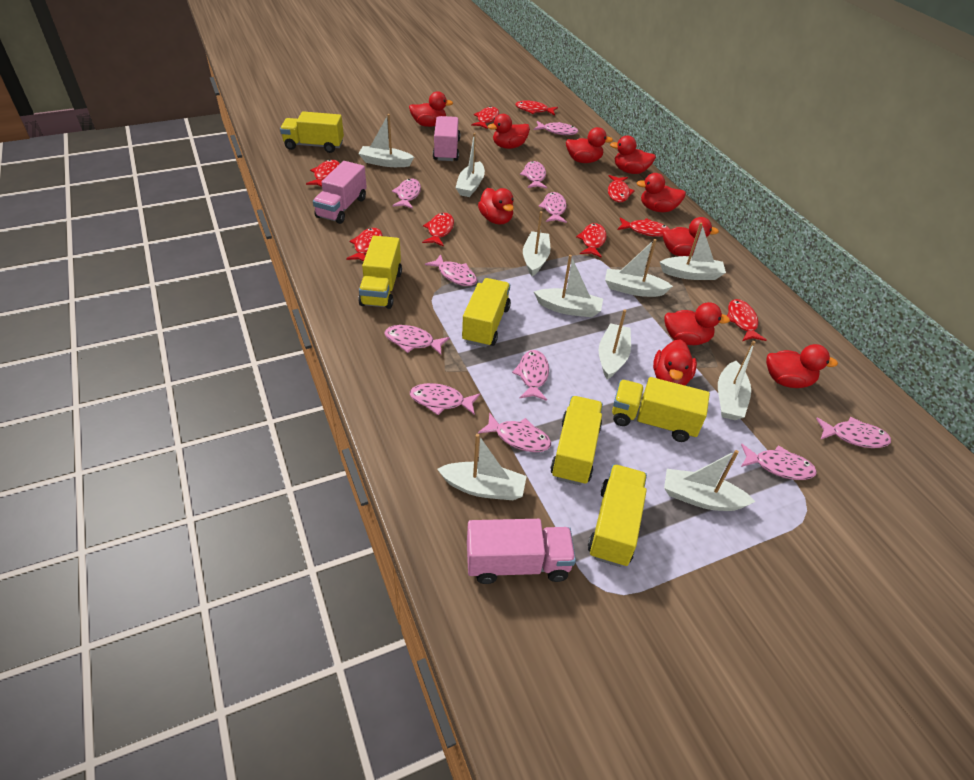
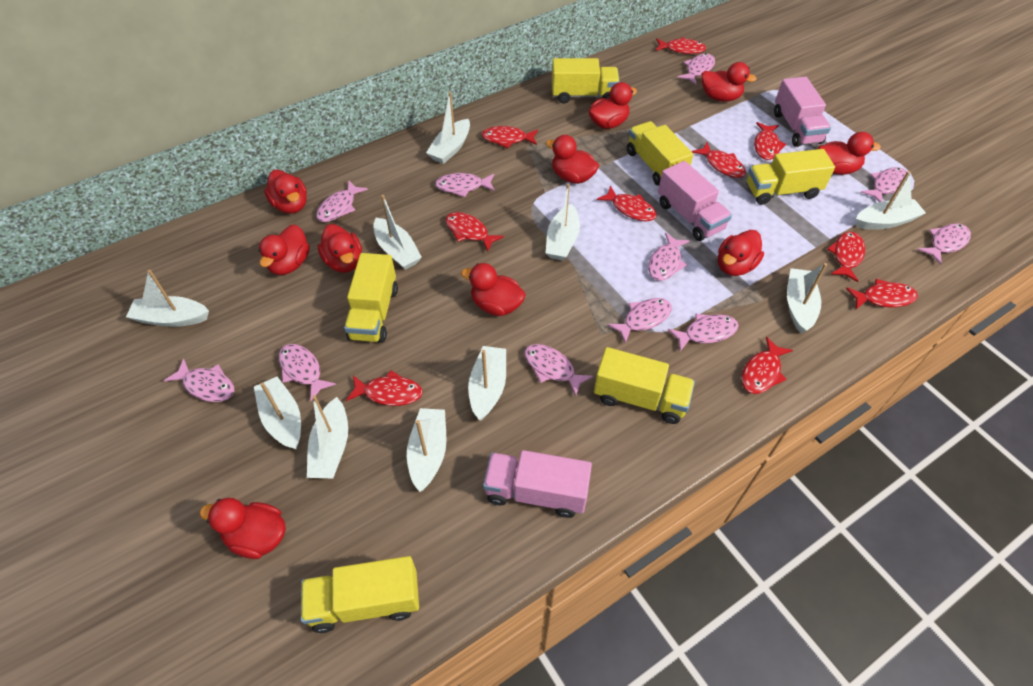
red fish: [306,160,340,187] [346,228,383,262] [422,213,454,247] [471,106,499,129] [515,100,558,115] [576,223,606,258] [608,175,635,202] [618,217,670,237] [727,299,767,341] = 9 -> [346,370,423,406] [445,212,504,252] [482,126,538,148] [597,186,657,221] [656,37,706,54] [692,142,746,178] [742,337,793,394] [754,122,786,160] [827,232,865,282] [846,279,918,309] = 10

